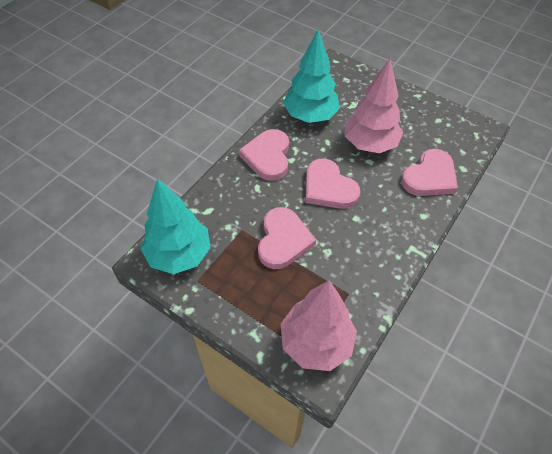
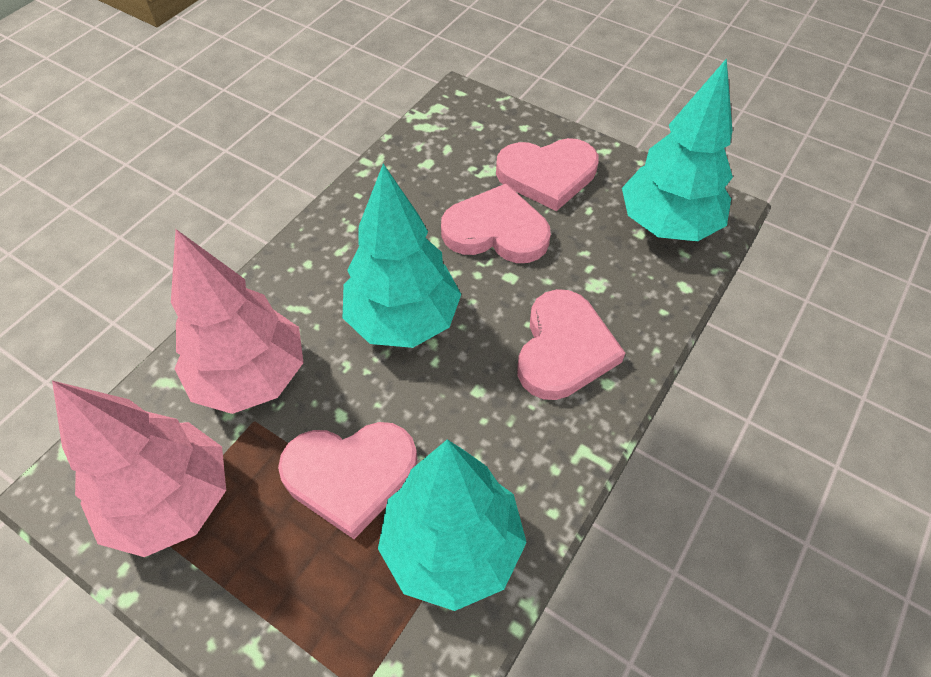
turquoise tree: [141,178,211,274] [283,29,340,123] = 2 -> [343,164,461,348] [378,439,527,611] [622,58,733,241] = 3

